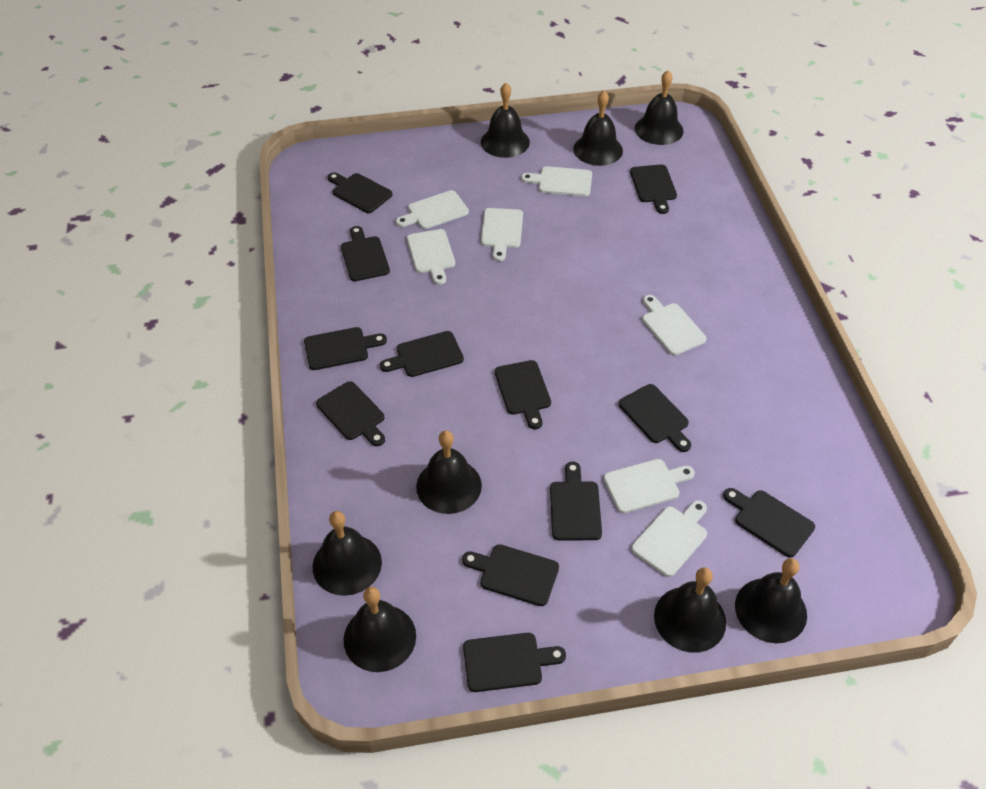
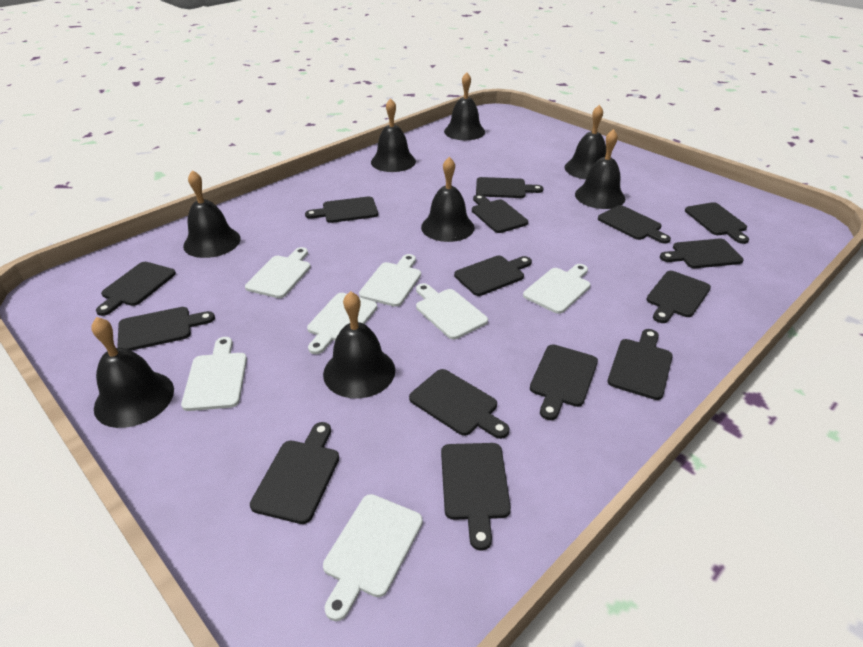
black cutting board: [304,327,387,370] [316,381,385,446] [328,172,393,213] [341,226,390,281] [380,331,464,377] [462,544,559,606] [463,633,566,692] [495,360,551,429] [550,462,602,541] [619,384,691,452] [630,164,677,214] [723,488,815,557] = 12 -> [96,262,176,316] [117,307,215,351] [250,422,339,524] [305,197,378,223] [409,369,509,439] [441,443,511,551] [454,256,532,296] [472,194,528,233] [476,177,543,198] [530,345,598,420] [598,205,671,244] [608,329,673,400] [646,271,711,323] [660,239,744,268] [685,202,749,244] = 15

